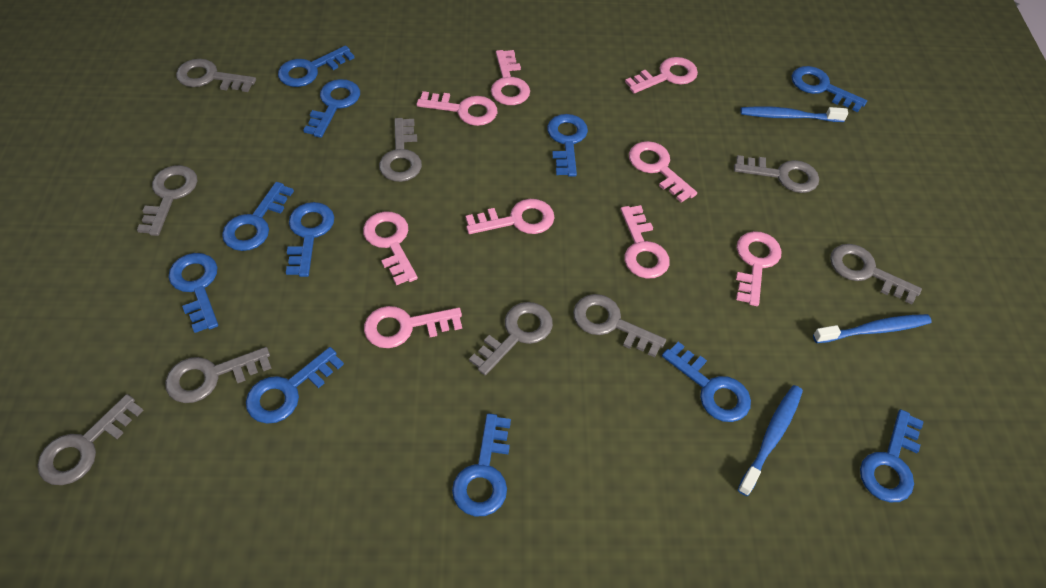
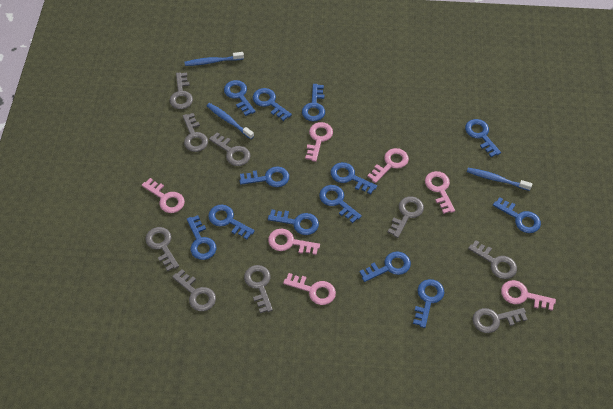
blue key: [168,253,218,333] [222,182,294,251] [246,347,344,424] [278,45,355,87] [286,202,334,277] [303,79,360,138] [452,413,511,517] [547,114,588,177] [662,342,751,422] [792,66,867,112] [860,409,924,503] = 11 -> [187,215,216,260] [208,205,255,239] [224,80,256,116] [239,166,289,187] [253,88,292,121] [268,209,319,235] [302,84,325,121] [319,185,362,223] [331,162,377,194] [359,251,411,282] [413,279,445,328] [465,119,501,157] [493,197,541,233] = 13
pink key: [363,211,418,285] [364,306,462,348] [417,91,497,126] [466,199,555,234] [491,50,530,105] [620,205,670,279] [625,57,698,93] [629,141,697,203] [736,231,782,306] = 9 -> [142,178,185,213] [268,228,320,255] [283,273,336,305] [305,122,333,162] [367,148,409,183] [425,171,455,214] [501,280,556,311] = 7

